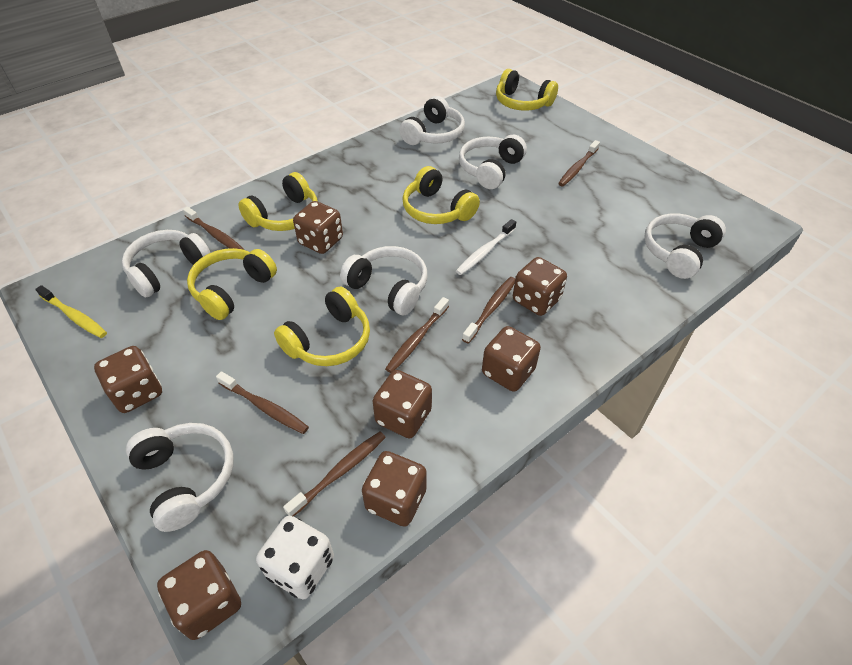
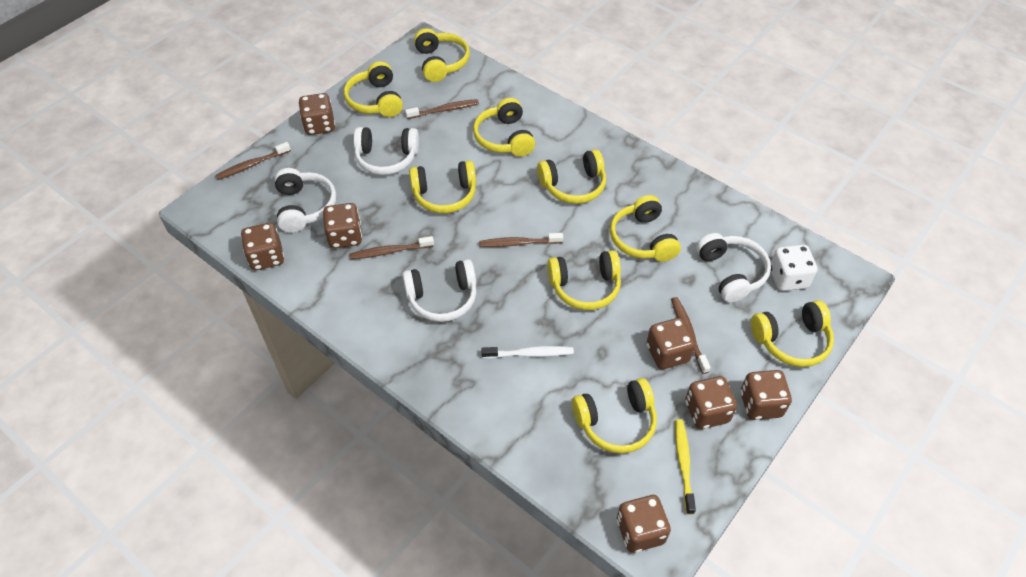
brown toothbrush: [183,207,244,250] [216,371,309,434] [283,431,386,516] [385,297,449,373] [462,277,515,344] [558,140,600,186] = 6 -> [215,142,291,180] [350,236,434,259] [405,99,479,119] [479,233,563,247] [671,297,711,374] = 5
white headphones: [122,230,210,298] [126,423,233,532] [340,246,427,315] [399,96,465,145] [459,135,527,189] [644,213,726,279] = 6 -> [275,168,336,233] [354,127,419,175] [402,259,476,322] [696,233,771,303] = 4
yellow headphones: [187,248,277,320] [238,172,318,231] [274,287,370,366] [402,166,480,224] [496,69,558,111] = 5 -> [344,61,403,117] [409,160,476,213] [414,28,470,82] [473,98,535,157] [537,149,606,204] [547,250,621,310] [572,378,657,454] [610,195,681,262] [751,300,834,367] = 9

